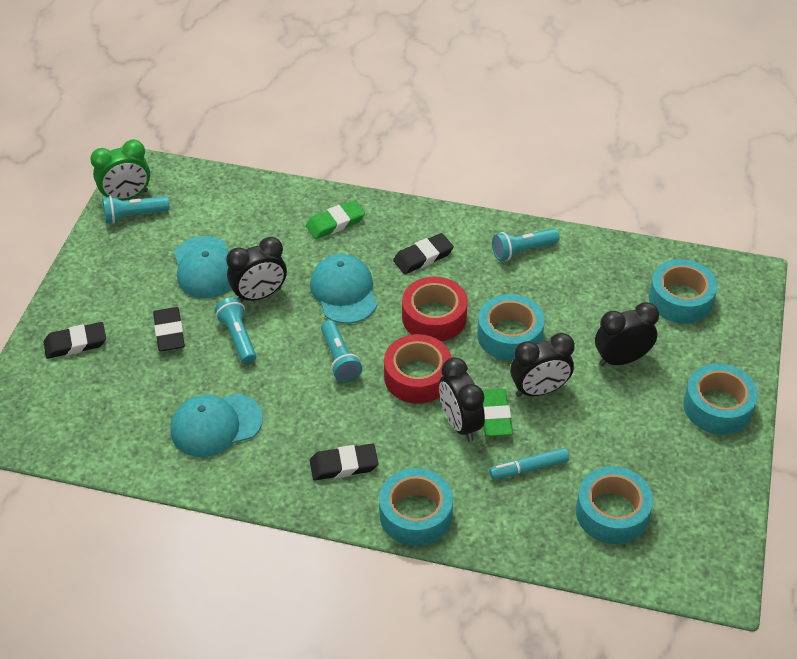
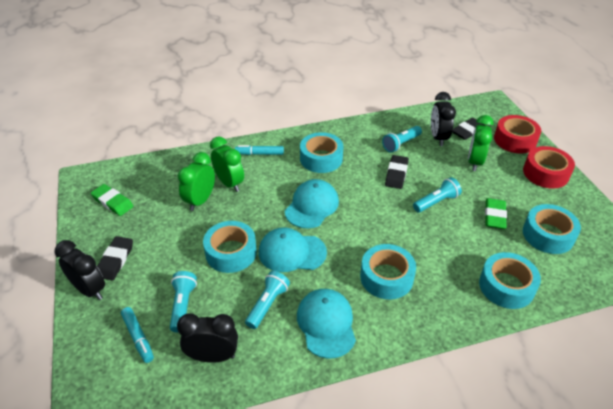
black clock: [226,237,287,303] [439,357,485,442] [510,333,575,397] [595,302,659,366] = 4 -> [55,240,105,300] [177,313,238,363] [431,92,456,146] = 3
black eraser: [43,322,106,359] [153,307,185,351] [310,444,378,480] [393,233,454,274] = 4 -> [97,236,133,280] [385,155,409,189] [452,118,485,140] = 3
green clock: [90,140,150,200] = 1 -> [178,152,215,211] [210,136,244,192] [468,115,494,171] = 3
turquoise marker: [489,448,569,479] = 1 -> [121,307,154,363] [235,145,284,155] = 2

